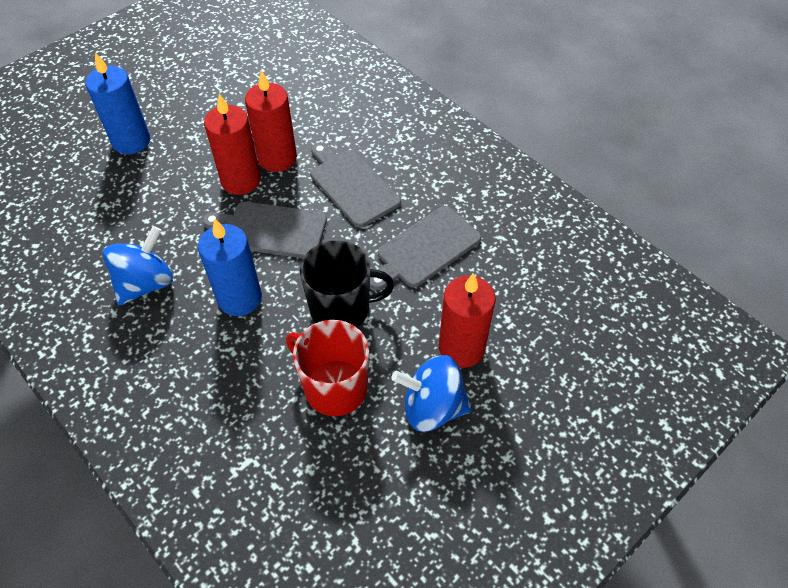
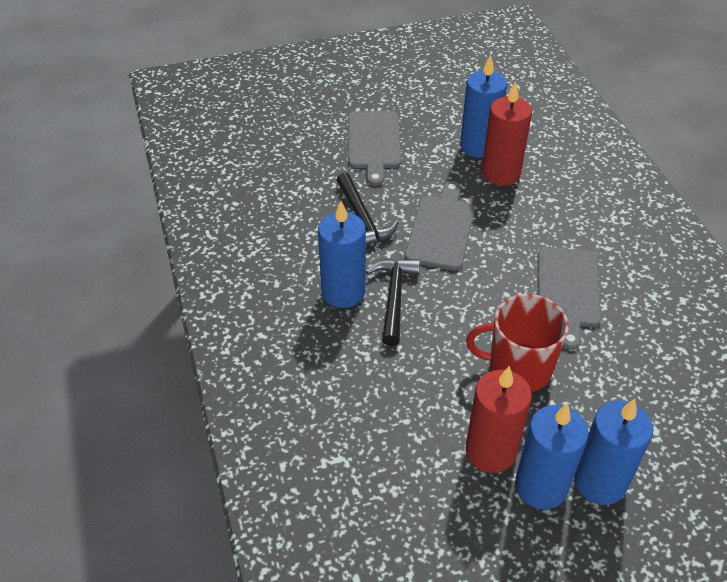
black hammer: none = 0 -> [336,173,399,246] [366,258,420,346] = 2
black mug: [300,240,394,327] = 1 -> none = 0
blue candle: [85,52,150,154] [198,218,262,316] = 2 -> [318,201,366,308] [460,55,507,158] [515,403,589,509] [574,399,653,505] = 4
blue spinning top: [103,226,173,305] [391,355,472,432] = 2 -> none = 0
red candle: [204,93,261,195] [245,70,297,172] [439,273,496,368] = 3 -> [466,366,532,473] [482,81,532,186] = 2

